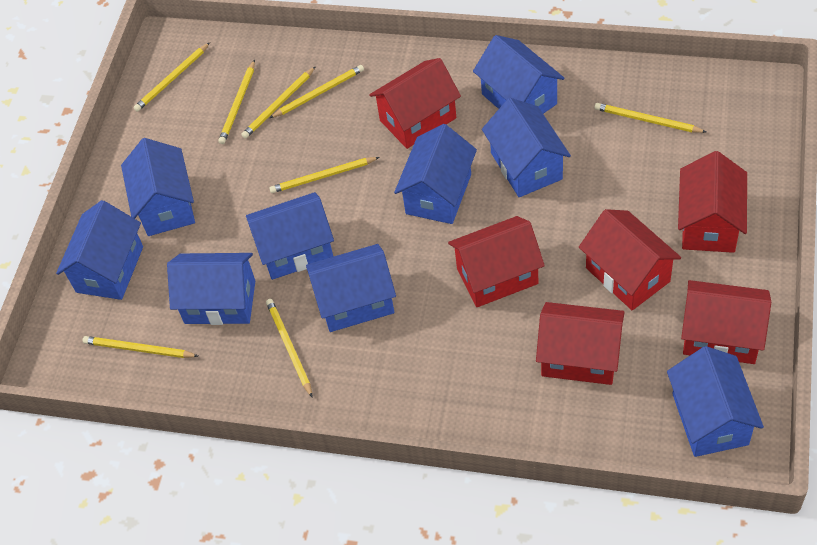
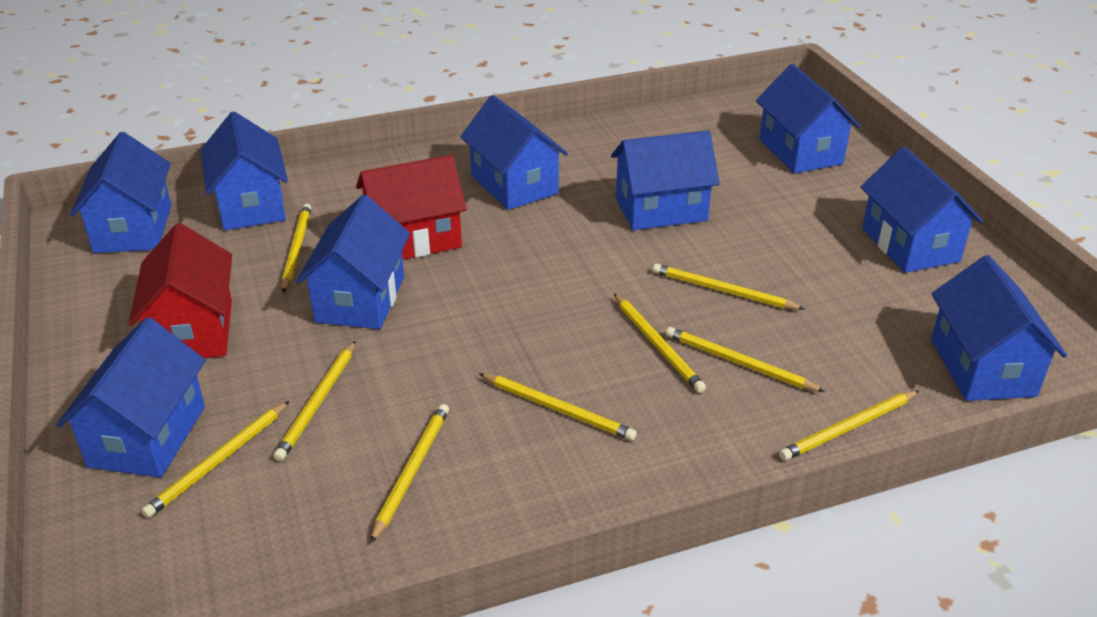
red house: [369,58,461,149] [448,216,545,307] [536,302,625,385] [579,209,681,310] [678,151,747,253] [681,280,771,364] = 6 -> [129,223,232,358] [356,155,467,260] = 2
yellow pencil: [83,336,198,358] [134,43,210,112] [218,60,255,144] [241,66,316,139] [266,299,313,398] [269,157,380,193] [270,65,364,118] [594,103,706,133] = 8 -> [141,401,290,518] [273,341,355,461] [282,204,311,293] [370,404,449,543] [479,373,637,441] [614,294,706,393] [653,264,804,310] [666,327,825,392] [779,390,920,461] = 9

